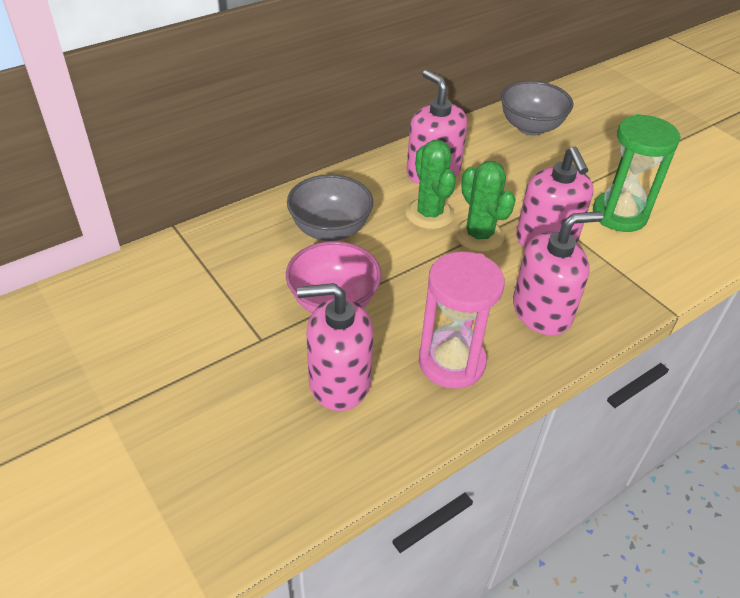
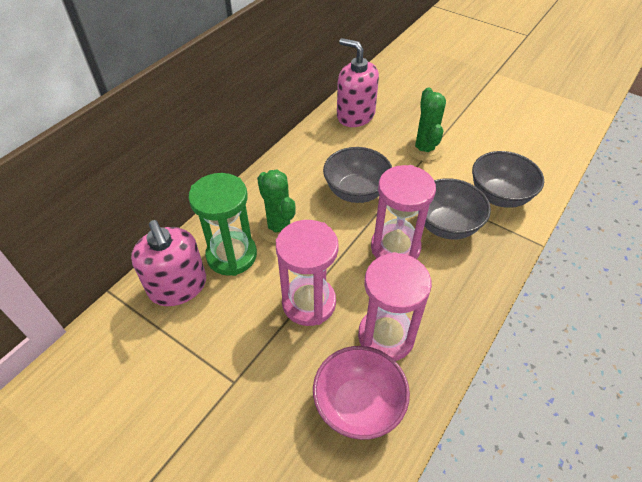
grey bowl: [287,174,373,241] [501,81,573,136] = 2 -> [323,147,392,203] [424,178,491,240] [472,151,544,208] = 3
pink hourglass: [419,251,505,389] = 1 -> [276,220,339,326] [358,252,432,361] [371,165,436,259] = 3
pink soap dispenser: [297,283,374,411] [406,70,467,184] [513,211,603,336] [516,146,593,248] = 4 -> [131,220,206,306] [337,38,379,127] = 2

